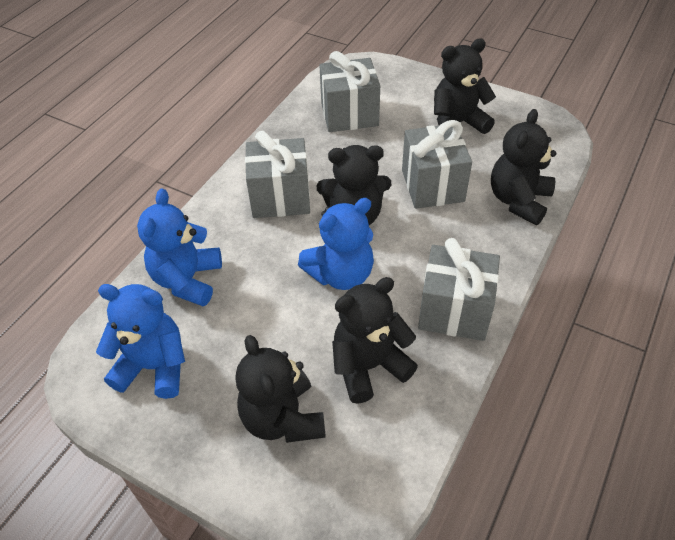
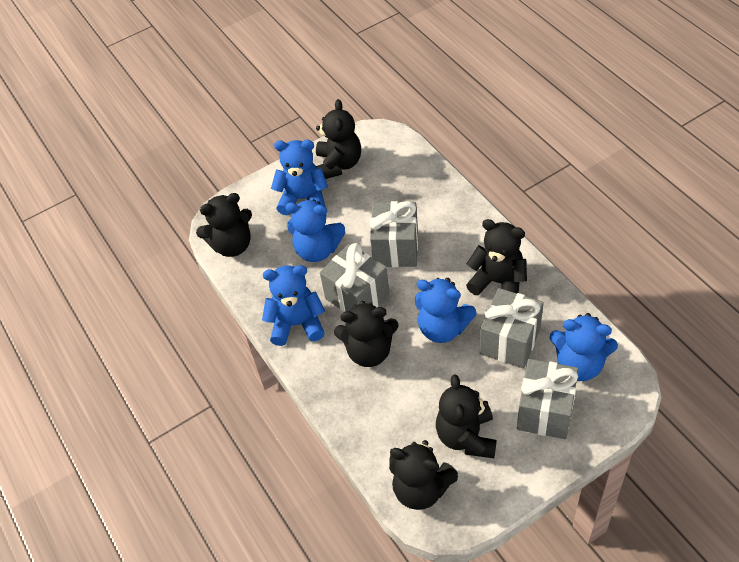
black teddy bear: [235,335,326,443] [317,145,391,225] [332,277,418,404] [434,38,496,134] [491,109,556,225] = 5 -> [196,193,252,257] [316,99,361,179] [334,301,399,367] [389,440,458,510] [436,374,497,458] [466,219,527,295] = 6
blue teddy bear: [96,284,185,399] [137,189,222,306] [298,198,374,290] = 3 -> [262,265,325,346] [271,140,328,215] [285,199,345,262] [415,278,477,343] [550,313,618,381] = 5

